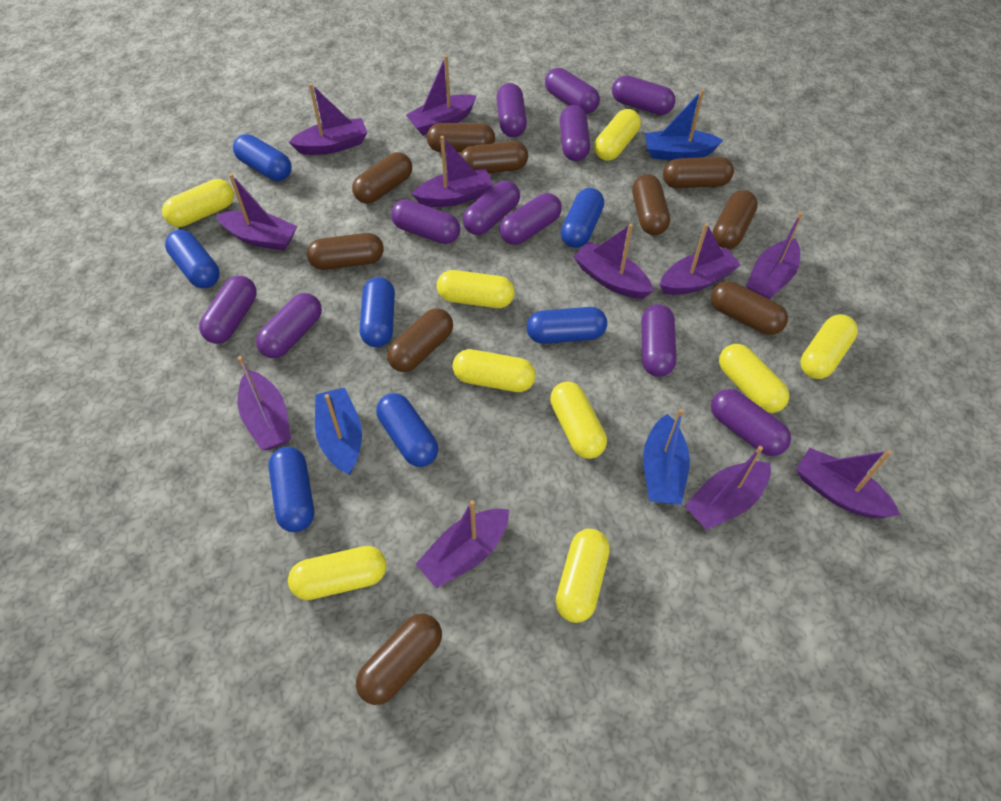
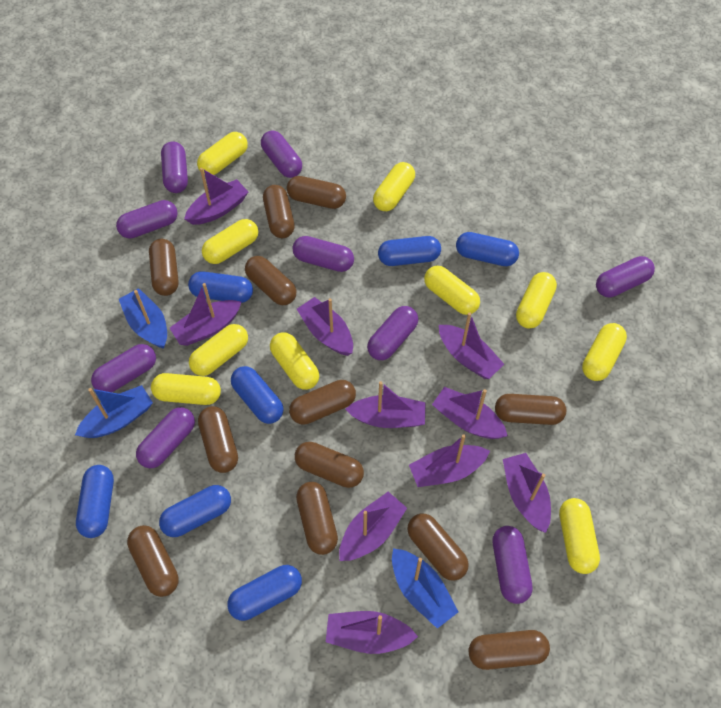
brown capsule: [307,233,384,270] [352,152,412,204] [356,614,442,705] [387,308,453,372] [427,123,495,152] [460,141,528,174] [632,174,670,235] [663,157,734,188] [711,281,788,335] [712,190,758,249] = 10 -> [127,525,179,597] [149,239,179,296] [198,406,238,473] [245,256,297,305] [263,185,295,238] [287,176,346,209] [289,380,356,425] [295,442,364,488] [296,482,338,555] [407,513,469,581] [469,630,550,670] [495,394,566,425] = 12
purple boat: [216,173,297,251] [237,356,291,450] [289,83,367,155] [406,55,476,135] [412,136,493,207] [416,500,509,589] [574,224,653,299] [660,223,741,295] [685,446,771,530] [746,212,803,299] [796,448,900,518] = 11 -> [170,283,241,346] [184,168,248,225] [297,297,353,356] [326,611,418,654] [339,492,407,561] [346,381,426,428] [409,434,490,487] [432,387,508,439] [439,312,504,379] [503,453,551,533] = 10
purple capsule: [199,276,257,344] [256,293,322,358] [391,200,460,244] [463,181,520,235] [497,83,527,137] [499,193,562,245] [545,68,600,114] [560,105,590,161] [612,75,675,115] [641,304,676,377] [711,389,791,456] = 11 -> [91,344,156,392] [116,200,178,239] [136,407,195,468] [161,142,188,193] [261,130,302,178] [293,236,354,272] [367,306,418,360] [493,526,532,604] [596,256,655,298] = 9
yellow capsule: [162,179,234,227] [288,546,387,600] [437,270,515,308] [453,349,536,392] [550,382,607,459] [556,529,610,623] [594,109,641,161] [719,344,789,413] [800,314,858,379] = 9 -> [151,373,221,405] [189,324,248,376] [197,132,248,175] [202,219,258,264] [270,333,319,390] [373,162,415,211] [424,266,480,315] [516,272,557,329] [559,498,600,574] [582,323,627,381] = 10

